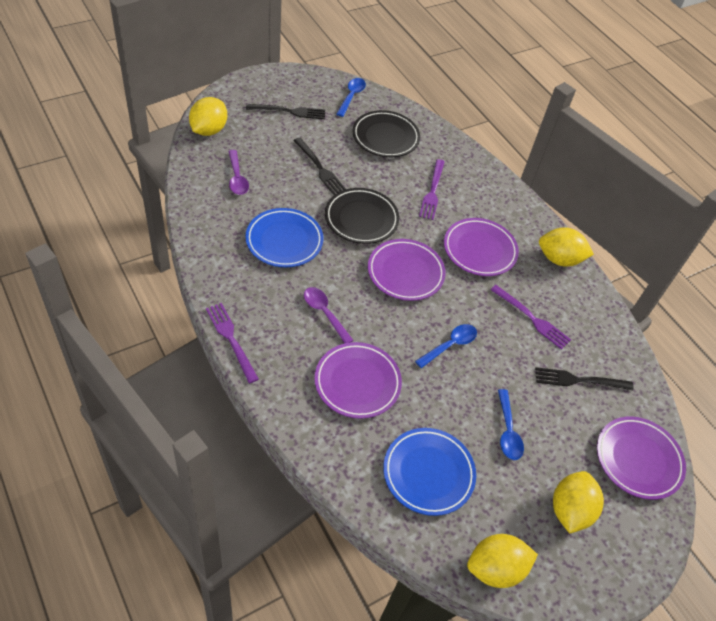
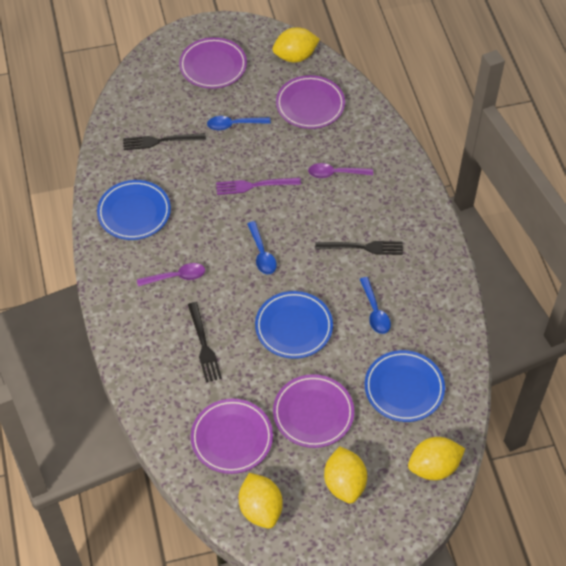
black plate: [325,188,399,244] [352,110,420,157] = 2 -> none = 0
blue plate: [245,208,323,267] [383,428,476,516] = 2 -> [97,180,171,240] [255,291,333,359] [365,350,445,422] = 3
purple fork: [206,303,259,383] [419,159,445,220] [491,285,571,350] = 3 -> [216,177,301,195] = 1

